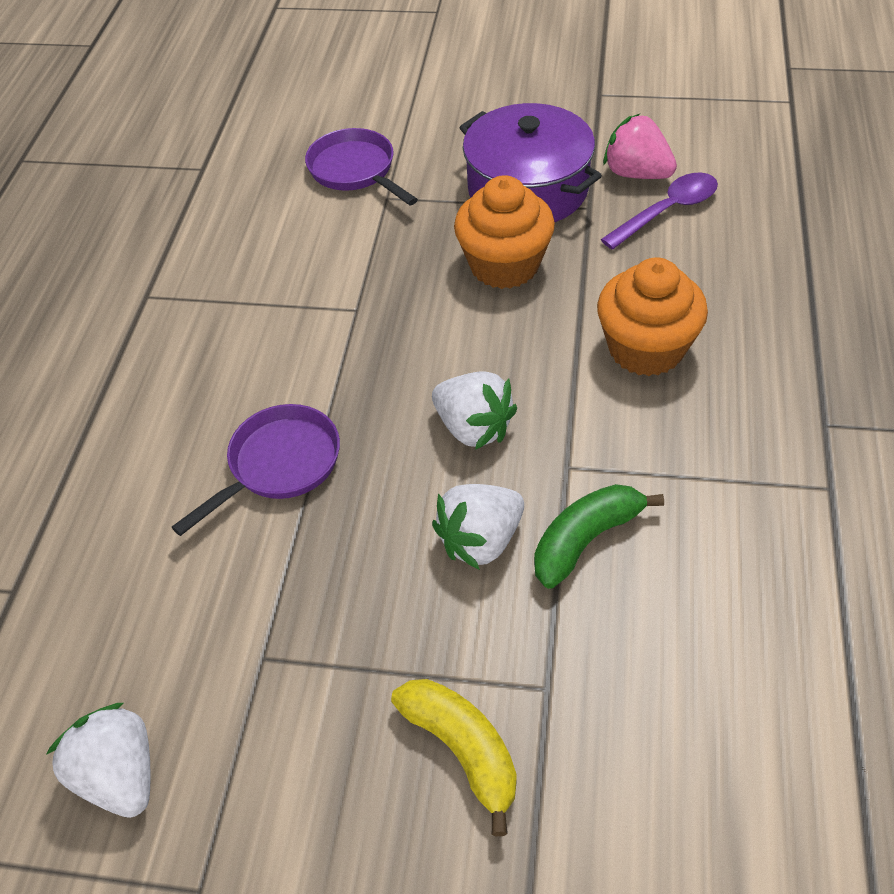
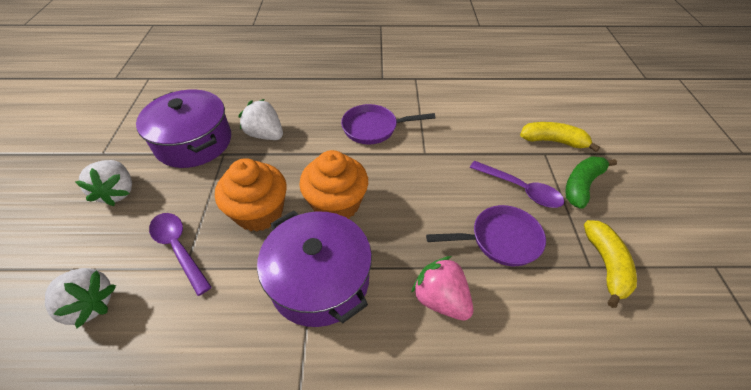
purple pot: [459,103,602,222] = 1 -> [136,90,231,168] [257,211,372,327] = 2
purple spoon: [600,173,718,249] = 1 -> [149,213,212,296] [470,161,564,208] = 2
yellow banana: [391,679,517,836] = 1 -> [520,122,600,152] [584,220,637,308] = 2

